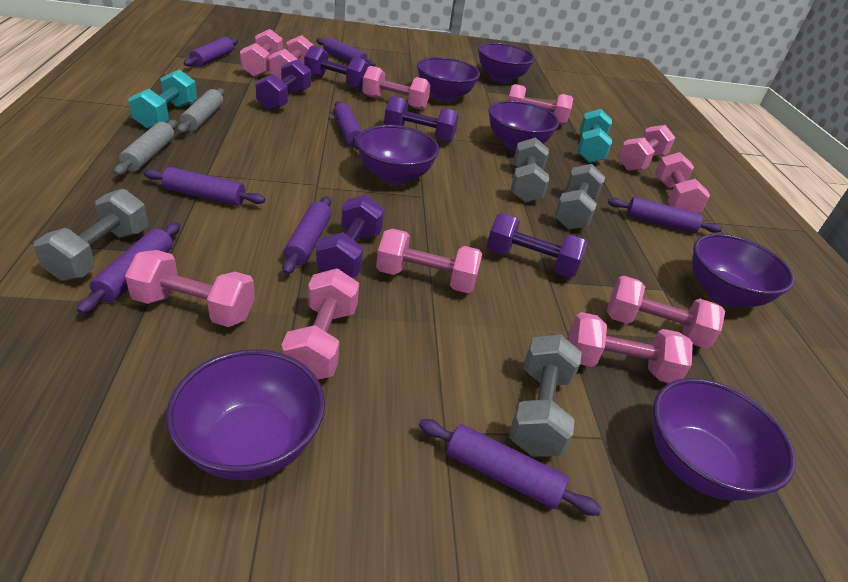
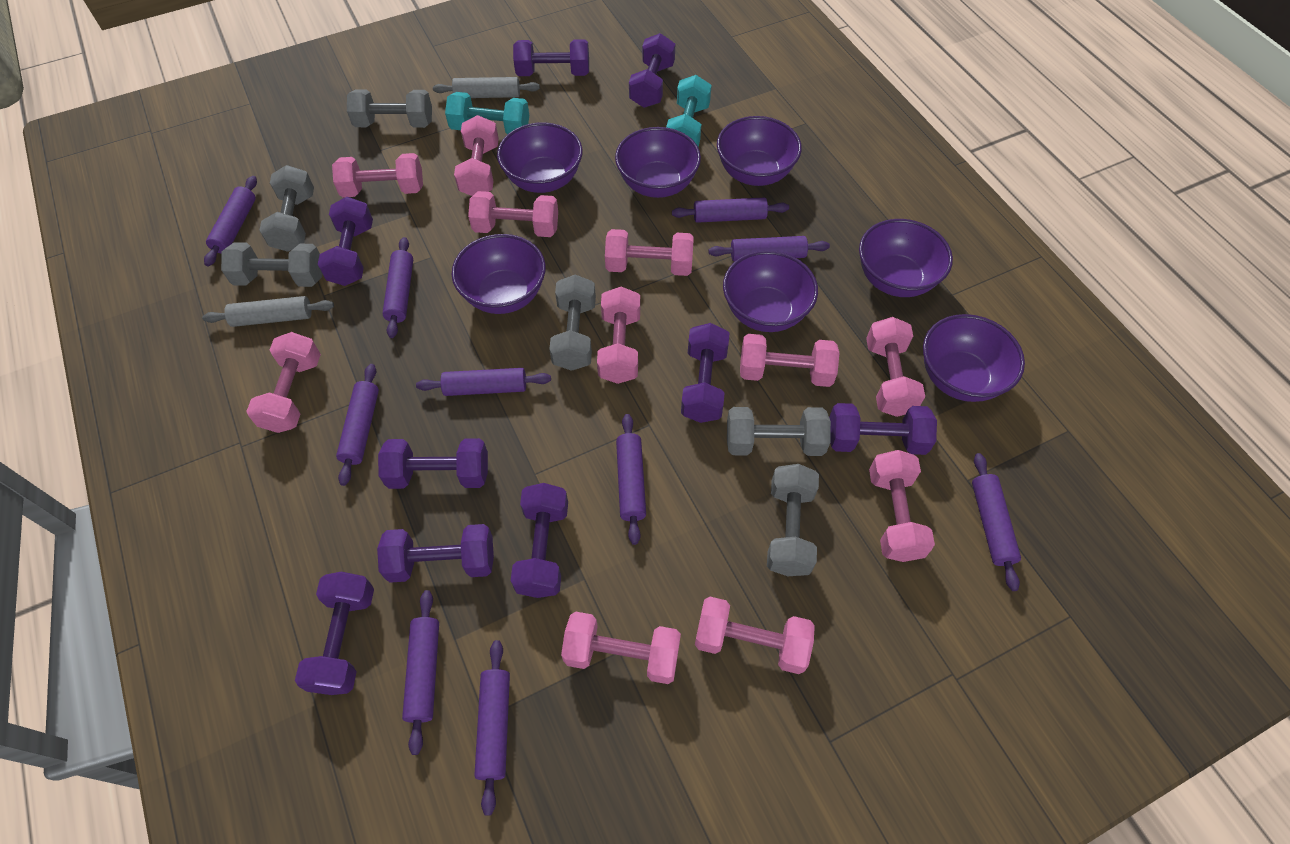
grey dumbbell: [34,189,148,281] [509,334,582,457] [511,137,549,203] [554,164,605,230] = 4 -> [221,242,322,287] [259,165,314,252] [347,89,432,128] [549,275,596,371] [727,407,831,456] [767,464,819,576] = 6
purple dumbbell: [255,59,311,111] [304,45,370,90] [316,195,384,278] [384,96,459,143] [487,213,587,278] = 5 -> [295,572,374,695] [317,197,373,286] [377,524,494,583] [378,438,488,489] [511,483,568,598] [513,39,589,76] [629,33,675,108] [681,323,729,423] [829,403,937,455] = 9
purple rolling pin: [77,222,180,314] [143,167,265,206] [184,37,238,67] [282,196,332,275] [316,38,376,67] [333,101,362,150] [419,419,602,516] [608,197,722,233] = 8 -> [204,176,257,266] [336,364,379,486] [382,237,413,338] [402,590,439,755] [416,368,551,396] [474,640,510,816] [616,414,646,545] [672,198,789,223] [708,236,830,261] [972,453,1021,591] = 10

